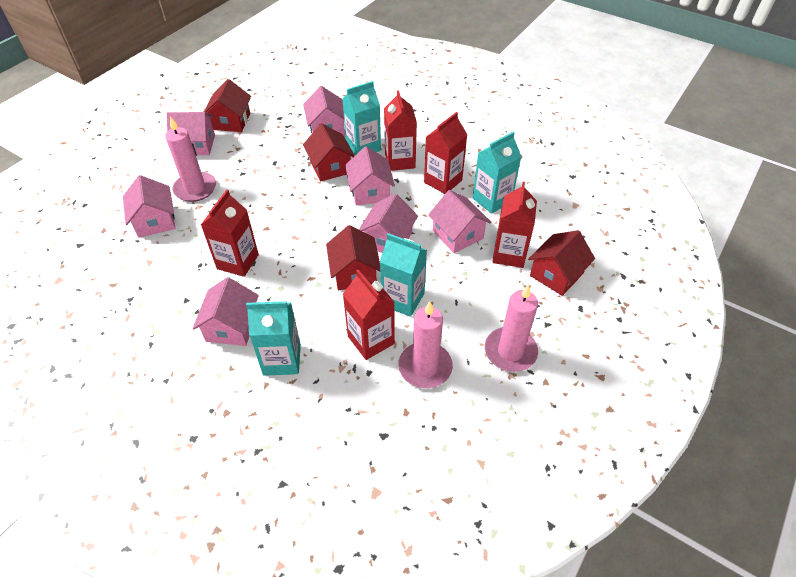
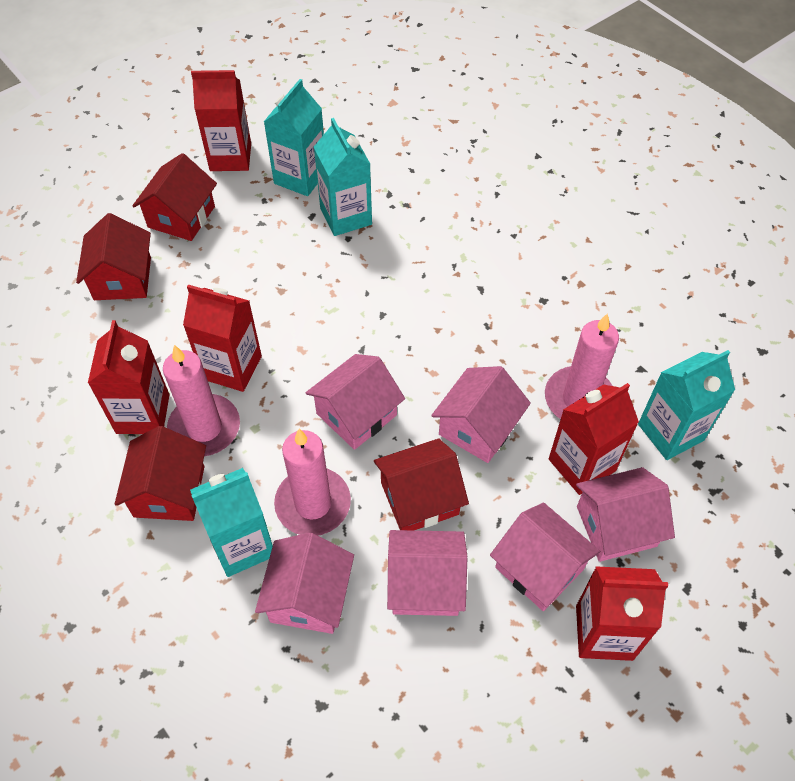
pink house: [123,175,175,238] [167,112,215,156] [193,277,259,346] [303,86,345,136] [345,146,395,205] [359,194,418,253] [428,190,492,253] = 7 -> [255,533,354,634] [306,354,405,450] [387,530,467,616] [431,366,531,463] [490,503,600,611] [576,467,675,562] = 6

